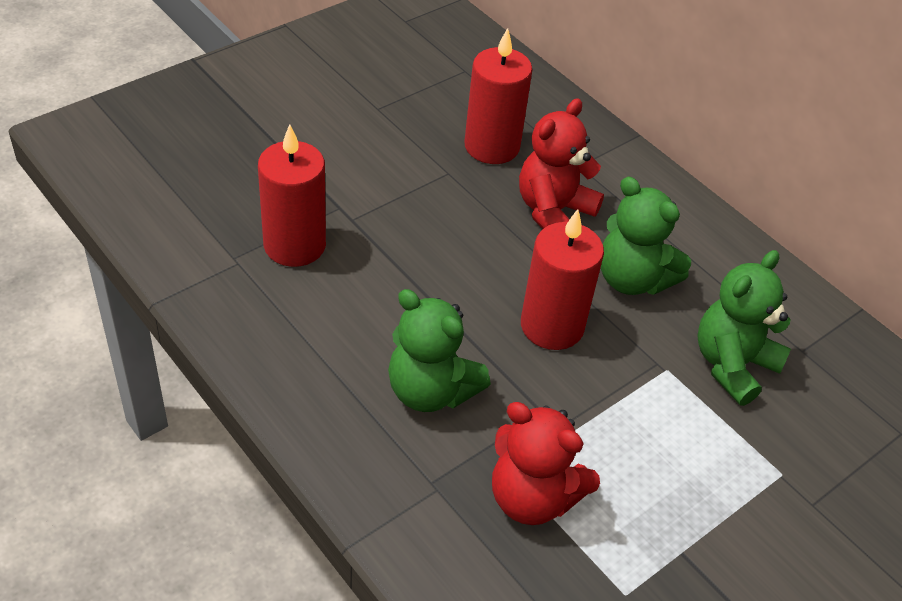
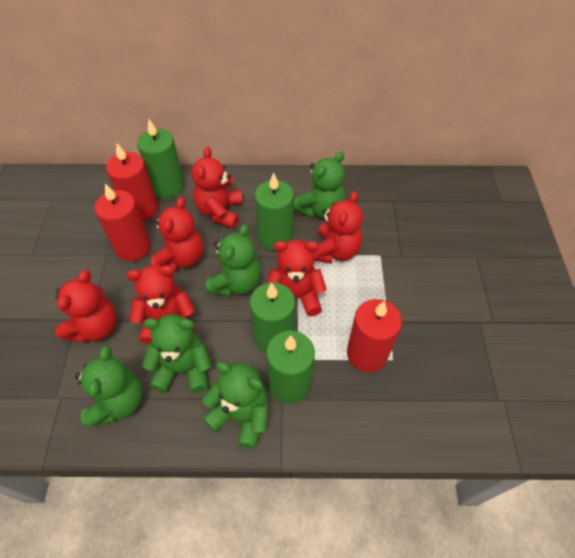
green candle: none = 0 -> [137,119,184,198] [250,282,295,354] [255,173,294,251] [266,331,315,404] = 4
green teddy bear: [388,289,491,412] [601,177,691,295] [697,250,791,406] = 3 -> [75,345,143,427] [142,314,212,393] [202,362,268,449] [205,224,261,296] [294,151,345,218] = 5
red teddy bear: [492,402,600,525] [519,99,604,229] = 2 -> [55,270,117,343] [126,265,195,344] [151,197,203,271] [192,147,243,228] [267,240,327,316] [314,191,363,263] = 6

